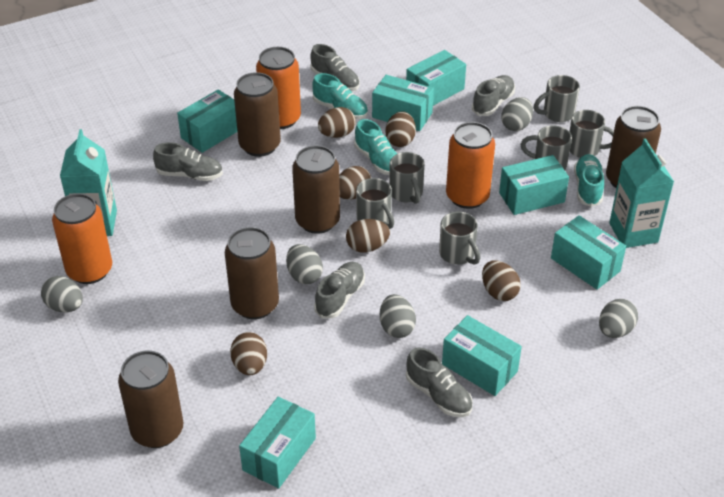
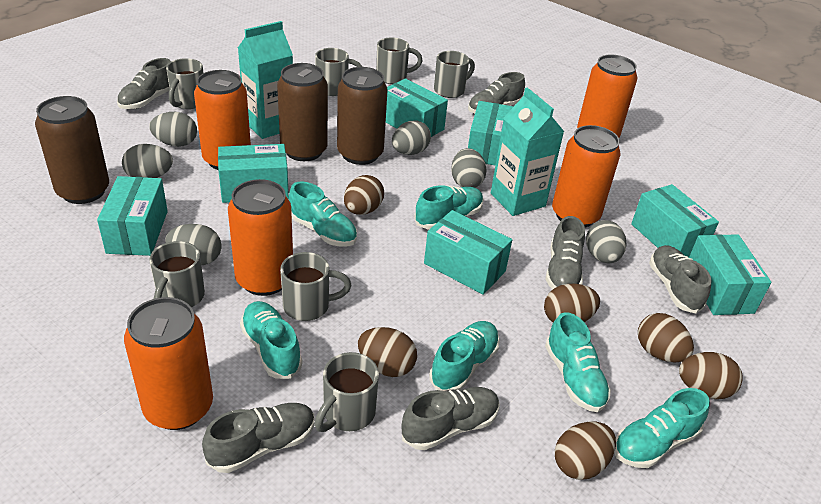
brown can: [118,350,183,448] [225,227,279,319] [234,72,281,157] [292,145,340,234] [606,106,661,188] = 5 -> [35,96,109,204] [277,63,328,161] [337,67,388,165] = 3
grey egg: [41,276,83,312] [286,244,323,284] [380,294,416,338] [501,97,533,131] [599,299,638,338] = 5 -> [122,144,173,178] [149,112,197,147] [165,224,222,265] [392,121,431,155] [451,148,487,188] [586,220,626,263] = 6
grey mug: [356,178,394,229] [389,152,425,204] [439,212,481,265] [520,125,572,170] [534,75,580,122] [569,110,614,158] = 6 -> [149,241,205,307] [166,58,203,109] [280,252,352,321] [315,48,362,96] [315,352,379,432] [376,37,423,84] [434,51,475,98] = 7
grey shoe: [153,142,223,181] [310,44,360,91] [314,262,365,318] [406,347,473,417] [472,75,515,116] = 5 -> [117,58,171,109] [202,403,315,473] [402,387,500,450] [468,72,525,113] [546,216,585,289] [649,245,712,314] = 6
orange can: [52,193,112,284] [256,47,301,129] [446,122,495,209] = 3 -> [124,297,213,430] [194,70,251,170] [228,179,293,296] [552,125,621,227] [577,55,637,137] = 5
turquoise shoe: [312,73,368,119] [354,119,397,175] [574,154,604,207] = 3 -> [240,301,302,379] [289,181,357,247] [414,185,484,229] [429,321,500,391] [545,312,611,412] [614,388,710,468] = 6

